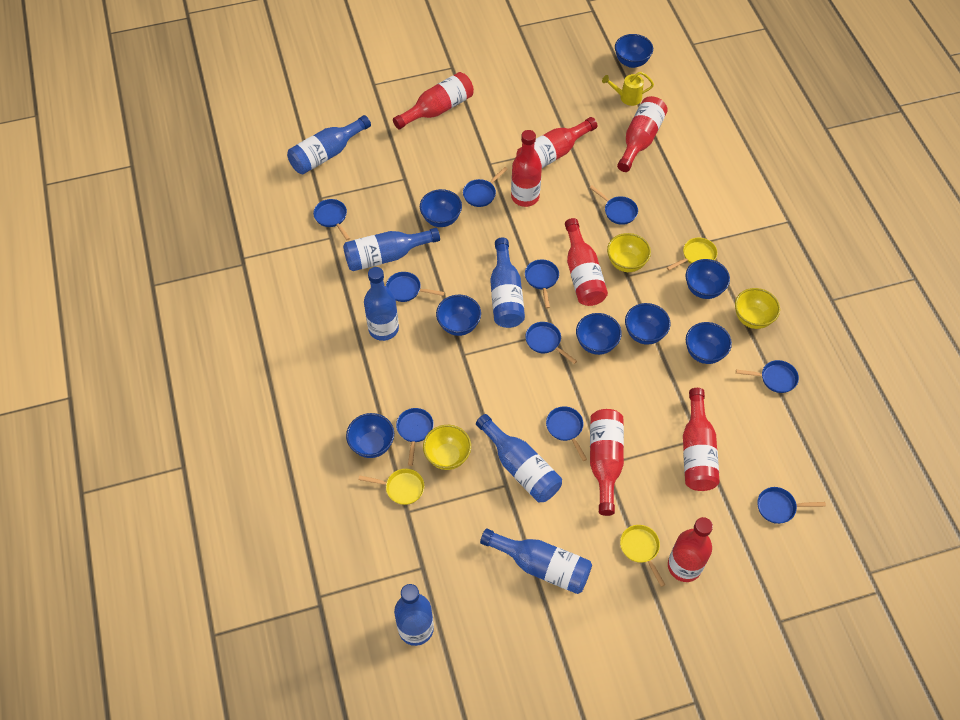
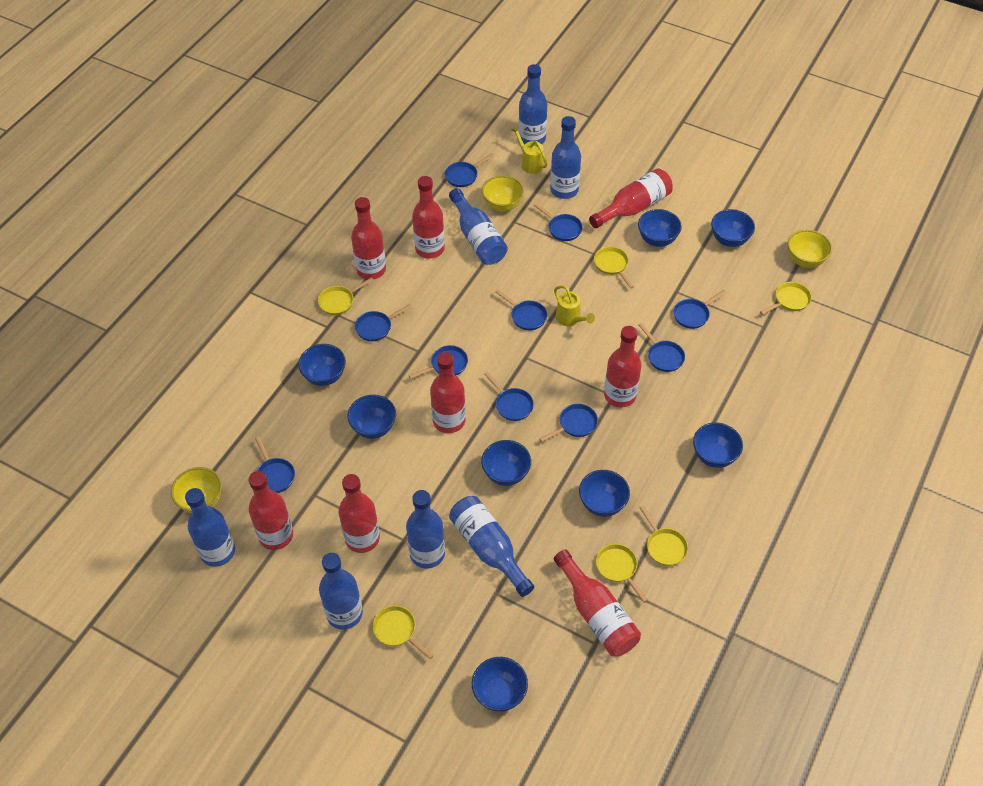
yellow pan: [358,469,424,505] [620,525,665,587] [667,238,717,270] = 3 -> [318,277,374,315] [373,606,434,659] [594,246,634,288] [596,544,648,603] [639,505,688,566] [760,282,812,315] = 6
yellow watering can: [602,72,654,106] = 1 -> [511,126,547,174] [554,285,595,326] = 2

